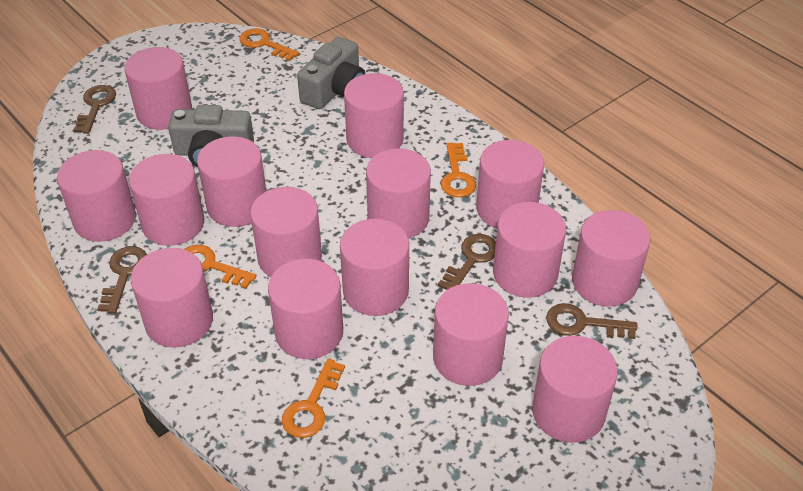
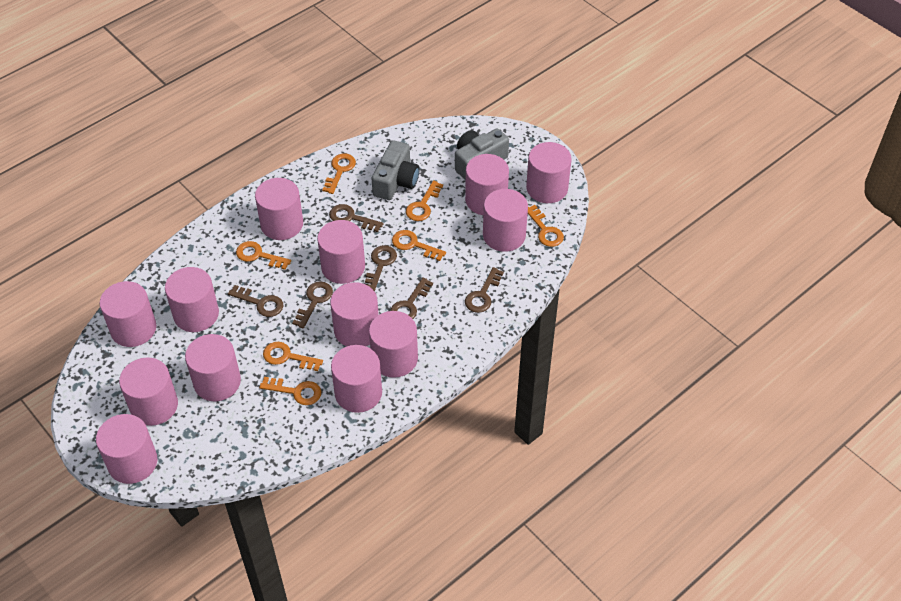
brown key: [74,85,116,134] [97,246,147,314] [438,234,496,291] [546,303,638,339] = 4 -> [228,285,283,317] [292,281,333,328] [329,204,383,232] [365,245,397,291] [390,278,433,319] [465,267,504,313] = 6
orange key: [184,245,257,289] [239,28,299,61] [282,359,345,438] [441,143,476,197] = 4 -> [236,241,291,270] [259,377,321,405] [263,342,323,371] [322,153,356,194] [392,230,446,261] [406,180,443,221] [528,205,564,247] = 7
pink cylinder: [57,150,136,242] [124,47,192,130] [129,154,204,246] [131,248,213,348] [197,136,266,227] [250,187,322,277] [268,259,343,359] [340,219,409,316] [344,73,404,158] [366,148,431,239] [433,283,509,386] [476,140,544,228] [493,202,566,298] [532,336,618,443] [572,210,650,306] = 15 -> [96,414,157,484] [100,281,156,347] [119,357,178,426] [165,267,219,332] [185,334,241,401] [255,178,303,240] [317,220,365,284] [330,282,379,347] [331,345,382,413] [369,311,418,378] [465,154,509,215] [483,189,528,252] [526,142,572,203] = 13

